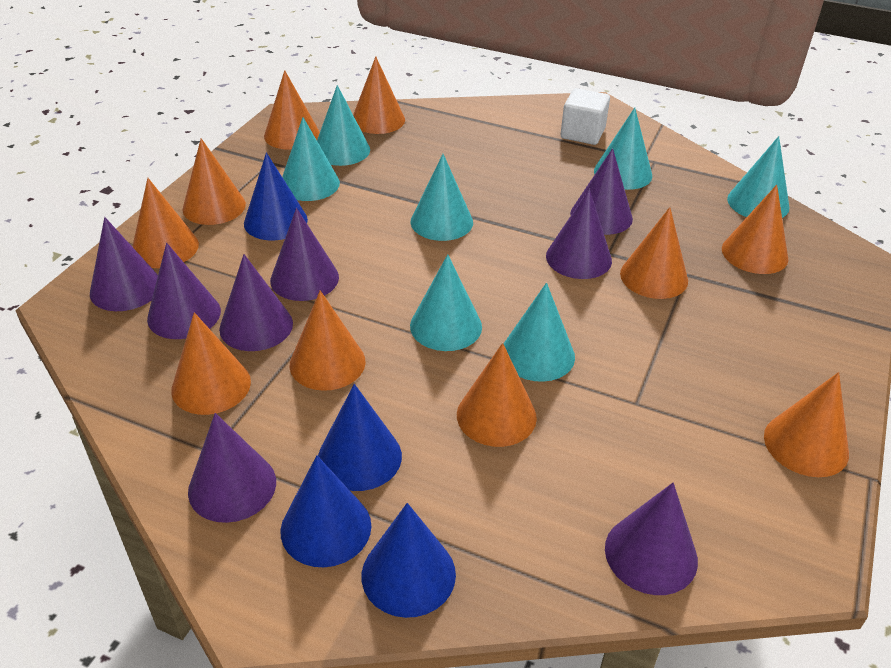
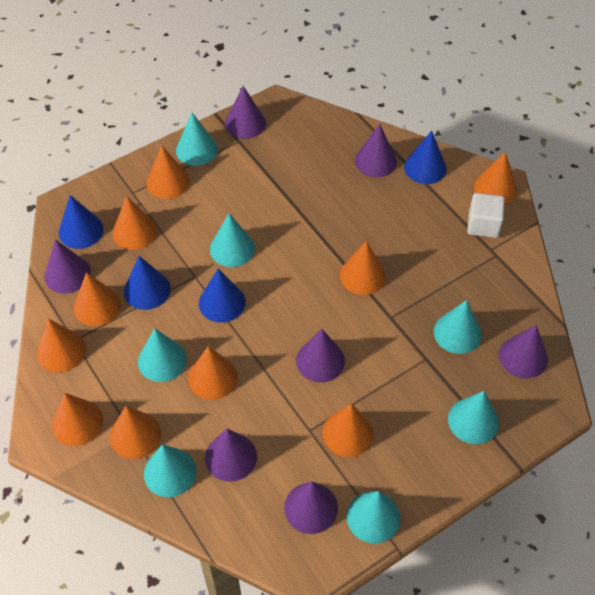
purple cone: [90,217,158,311] [147,243,221,339] [188,413,276,523] [219,254,293,351] [270,208,339,301] [546,189,612,279] [570,148,633,235] [605,483,698,595] = 8 -> [44,239,91,293] [205,429,257,482] [225,86,266,139] [284,482,338,534] [296,329,345,382] [355,124,397,177] [499,325,548,379] = 7

